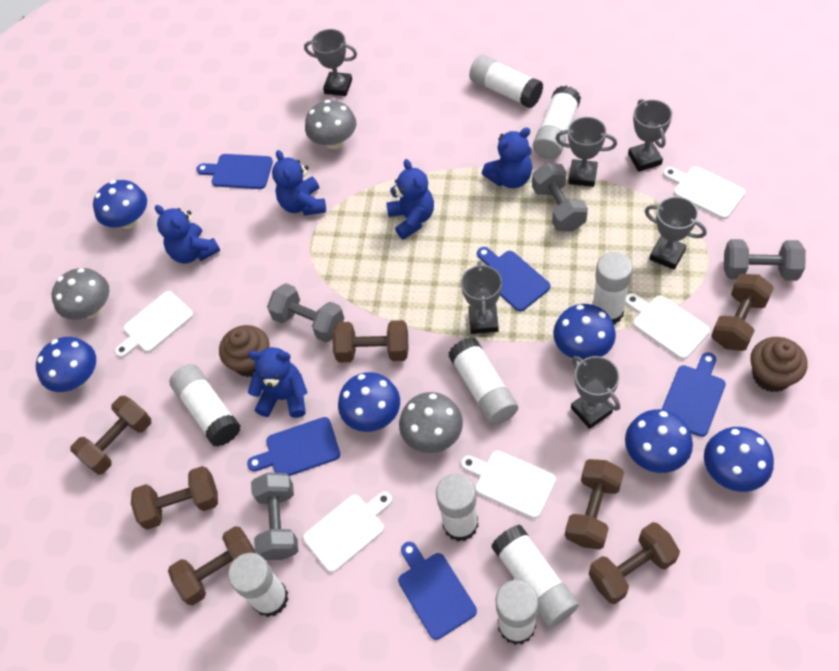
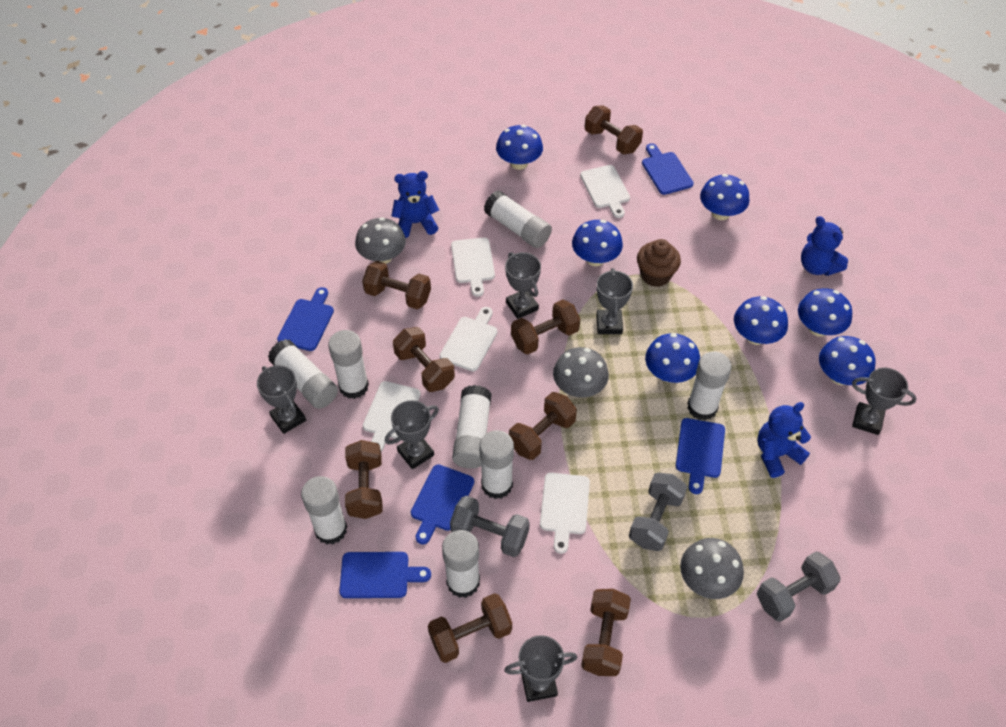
blue mushroom: [36,337,96,392] [93,180,147,229] [338,372,400,432] [553,304,616,360] [625,409,693,473] [704,427,774,492] = 6 -> [496,125,543,170] [572,220,623,266] [645,333,700,383] [700,174,750,220] [734,296,788,345] [798,288,852,337] [819,336,876,385] = 7
blue teddy bear: [155,205,220,264] [248,347,308,418] [272,150,326,216] [386,159,434,240] [482,127,533,188] = 5 -> [392,171,439,238] [757,402,811,478] [801,216,848,276] = 3
brown cupcake: [219,325,270,377] [750,337,808,392] = 2 -> [637,239,681,287] = 1
brown dumbbell: [70,396,151,475] [131,466,218,530] [168,526,256,605] [332,320,409,362] [565,459,624,550] [589,522,680,604] [711,274,774,351] = 7 -> [345,440,382,519] [362,261,431,309] [393,327,455,392] [428,593,512,663] [509,392,577,460] [511,300,580,355] [581,589,631,676] [585,105,643,155] = 8
grey dumbbell: [251,473,298,560] [267,283,344,342] [532,163,588,232] [724,239,806,281] = 4 -> [450,496,530,557] [629,473,687,551] [757,551,841,622] = 3
white glue stick: [169,364,241,447] [228,553,289,617] [436,474,478,541] [448,337,518,425] [469,55,543,108] [491,525,579,627] [496,580,538,645] [533,86,581,159] [592,252,633,325] = 9 -> [268,339,338,409] [301,476,347,545] [328,330,369,399] [442,530,480,598] [452,385,492,469] [479,430,514,499] [484,190,552,248] [687,351,732,420] = 8

